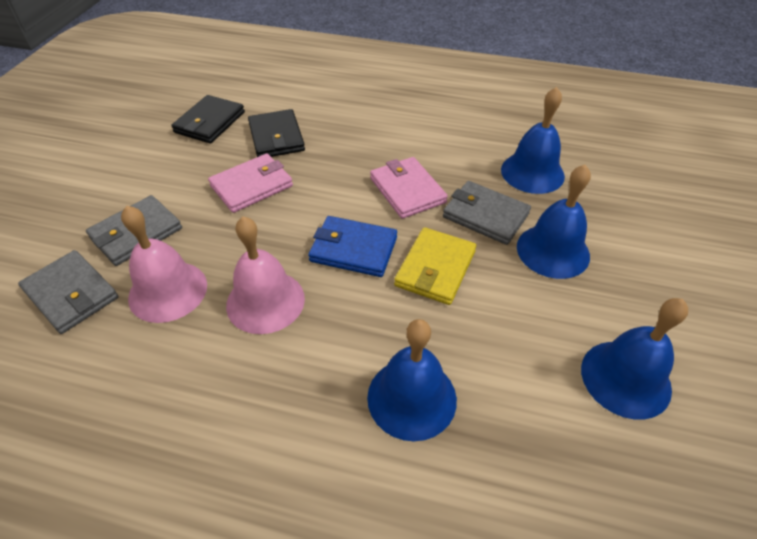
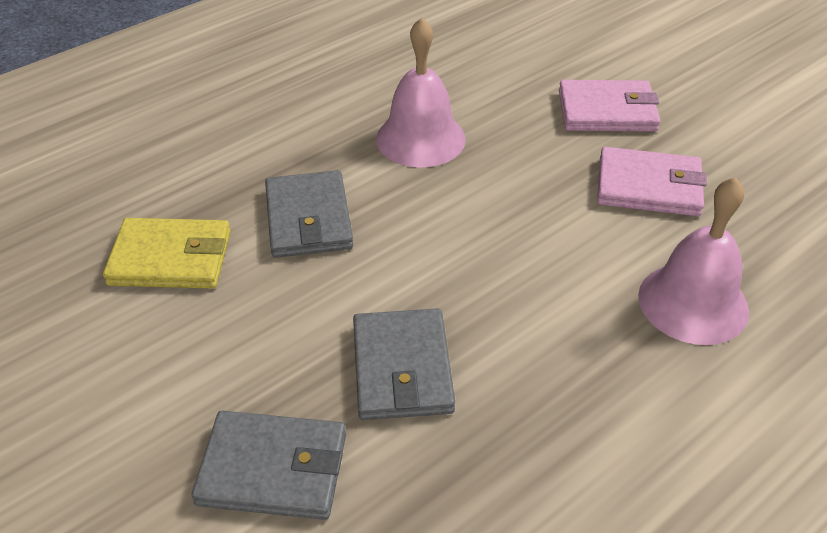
black wallet: [171,95,245,143] [248,109,305,157] = 2 -> none = 0
blue bell: [367,319,457,441] [501,87,565,194] [517,165,591,279] [581,298,688,420] = 4 -> none = 0
blue wallet: [308,216,397,277] = 1 -> none = 0

